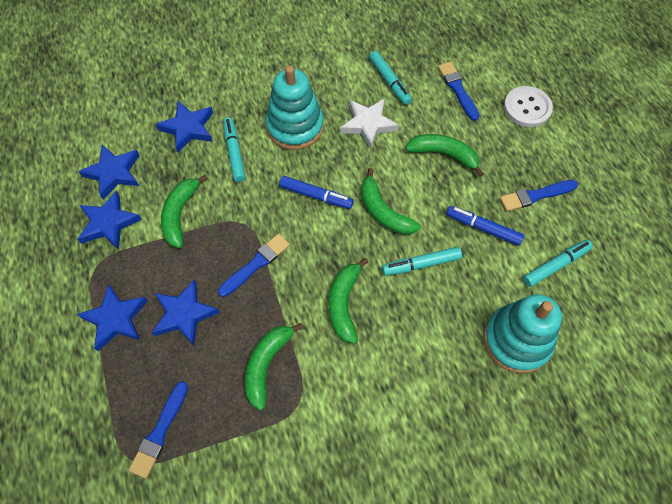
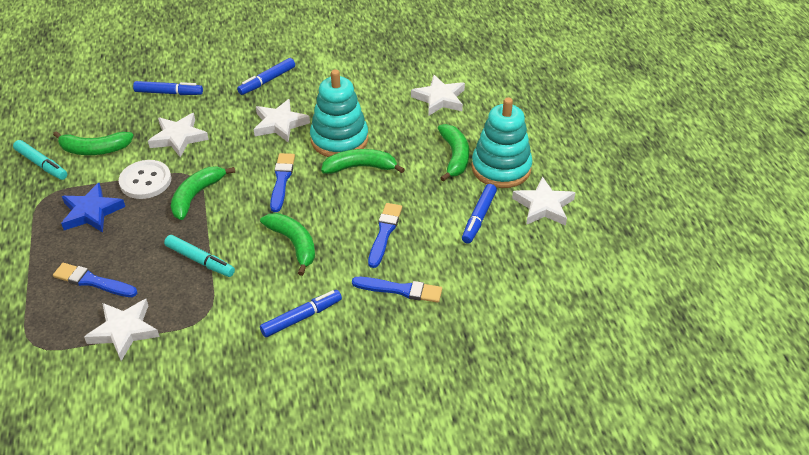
blue marker: [279,176,354,209] [446,206,524,246] = 2 -> [133,81,203,95] [237,58,295,95] [260,290,342,338] [462,184,497,244] = 4
blue star: [77,284,148,351] [78,145,140,200] [78,191,142,250] [152,279,220,346] [156,101,213,152] = 5 -> [61,183,125,233] = 1
turquoise marker: [223,117,245,182] [369,51,412,105] [382,247,462,276] [523,240,593,287] = 4 -> [13,140,67,180] [164,235,235,277] = 2
white star: [340,99,399,149] = 1 -> [84,299,160,361] [148,113,209,158] [254,99,310,142] [411,75,465,116] [512,176,576,226] = 5

